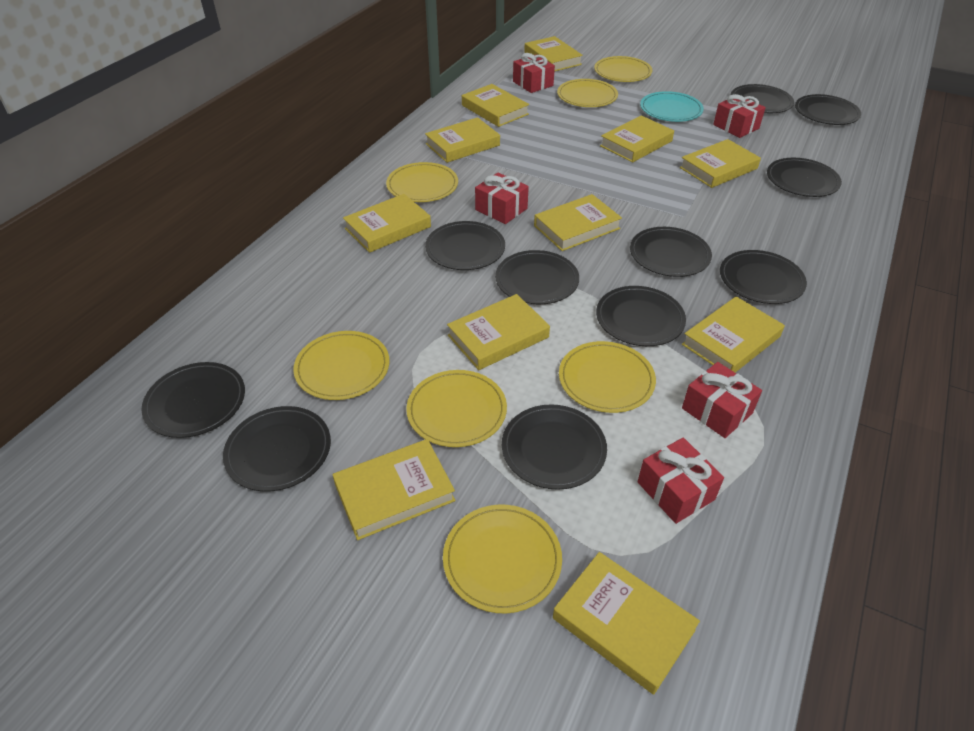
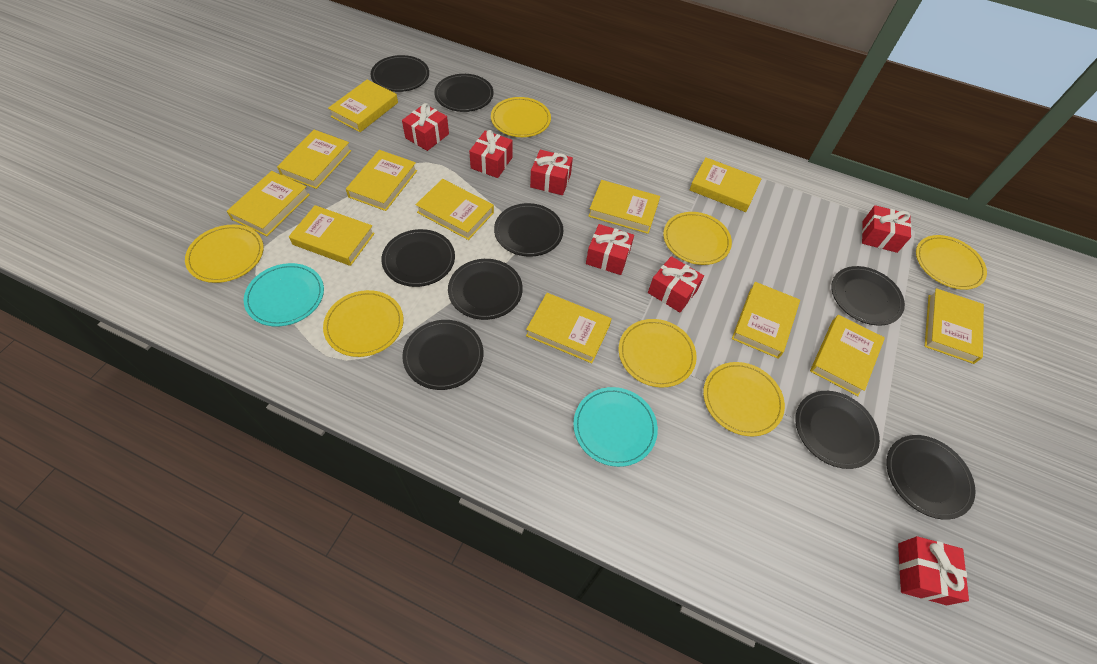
black plate: [142,362,245,438] [223,406,331,491] [425,221,505,270] [495,250,579,304] [502,404,607,490] [596,286,686,346] [630,227,712,277] [720,250,807,304] [731,84,794,113] [767,158,842,197] [795,94,861,125] = 11 -> [371,55,429,92] [381,229,455,287] [402,320,483,390] [434,74,494,112] [448,259,523,320] [494,203,563,257] [795,391,880,469] [831,266,905,325] [887,435,976,520] = 9
red gift: [475,173,529,224] [513,53,555,93] [638,438,724,524] [682,362,762,438] [713,94,766,138] = 5 -> [402,103,449,151] [469,130,513,178] [530,150,573,195] [586,224,634,275] [648,256,704,313] [862,205,911,253] [898,536,969,605] = 7
turquoise plate: [640,91,704,122] = 1 -> [244,263,324,326] [573,387,658,467] = 2
yellow book: [332,439,455,540] [343,194,431,253] [425,117,500,163] [447,294,550,370] [462,84,529,127] [524,36,583,72] [534,194,622,251] [553,552,700,695] [600,115,674,163] [680,139,761,188] [682,296,785,373] = 11 -> [227,171,310,236] [277,130,351,189] [289,205,375,266] [328,79,398,132] [346,150,417,211] [416,179,494,240] [526,293,612,363] [588,180,660,234] [690,157,762,212] [732,282,800,359] [810,315,885,396] [925,288,984,364] = 12

